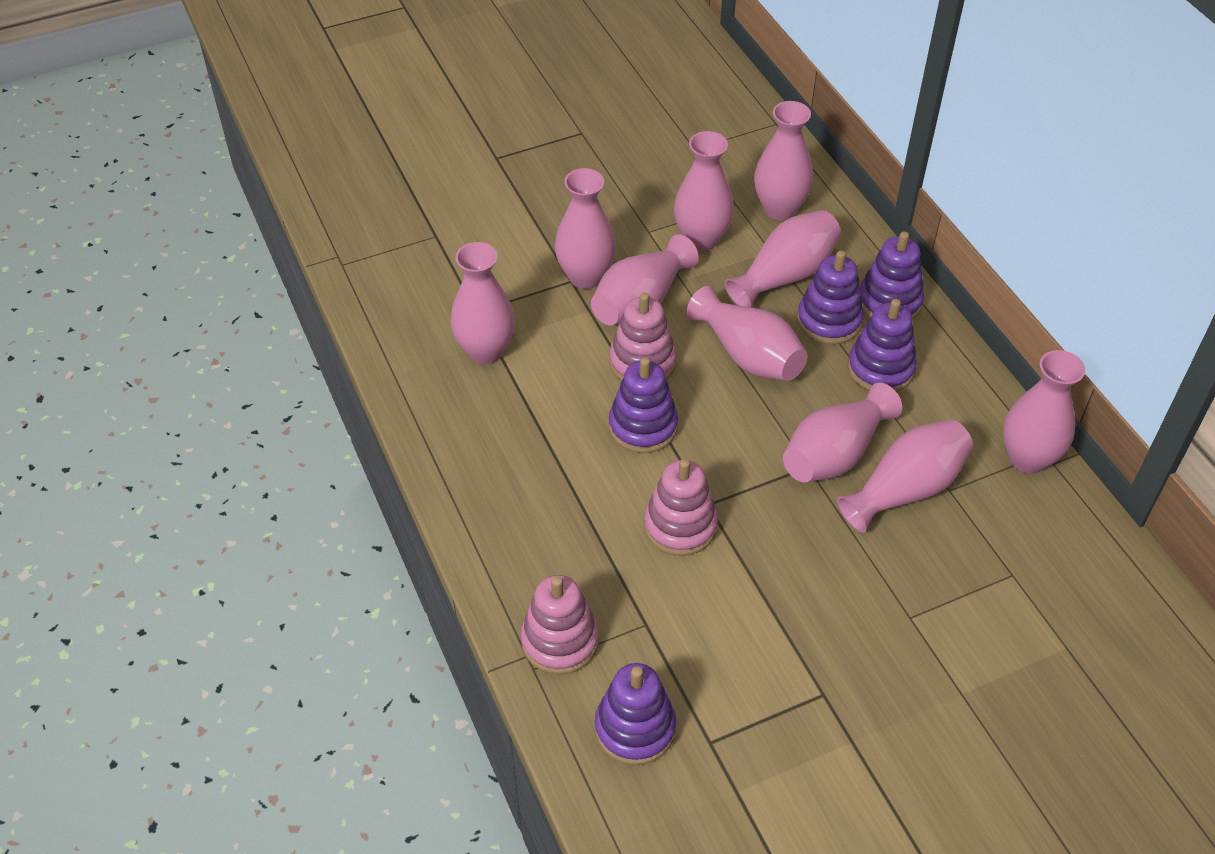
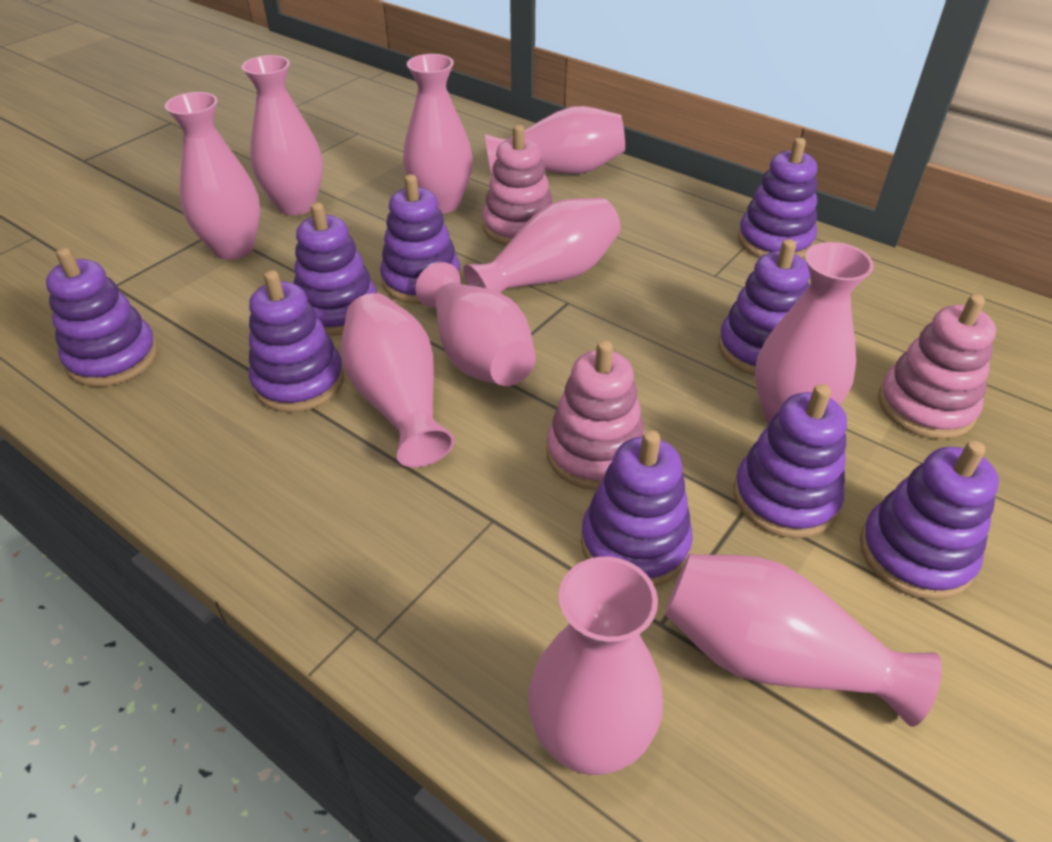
purple stacking toy: [595,663,676,765] [609,357,678,453] [797,251,864,345] [848,299,917,392] [860,231,924,320] = 5 -> [46,247,158,387] [249,270,344,412] [294,202,377,336] [380,174,461,304] [581,430,693,587] [718,239,810,376] [734,384,847,538] [738,138,817,258] [860,441,999,600] = 9

